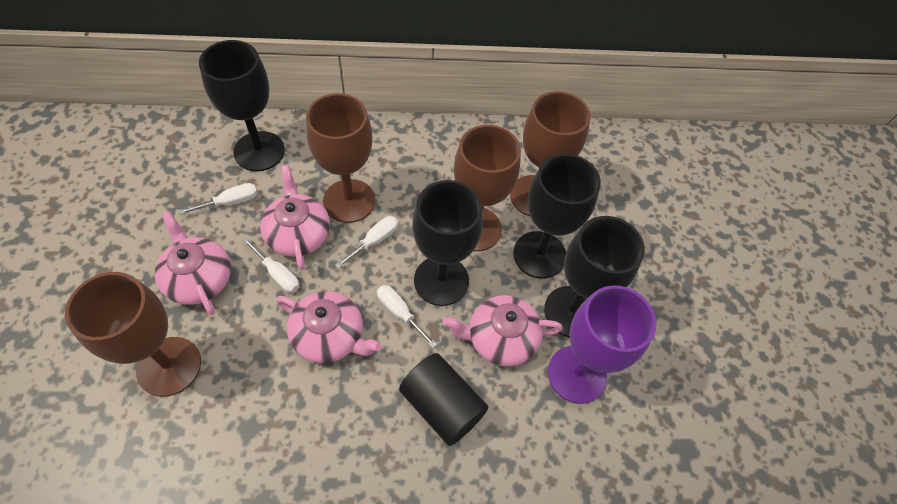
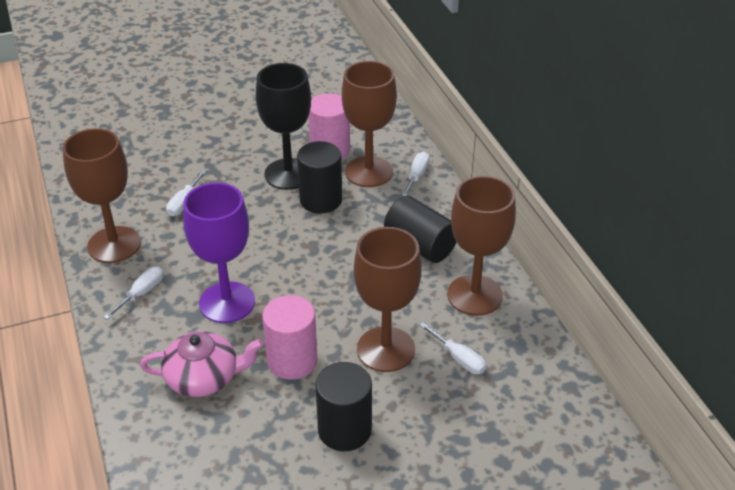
black cylinder: [399,353,489,446] = 1 -> [297,141,342,213] [315,362,372,451] [384,196,456,263] = 3
black goblet: [199,40,285,171] [412,180,483,306] [513,154,601,279] [544,216,645,337] = 4 -> [256,63,311,190] = 1
pink cylinder: none = 0 -> [262,295,318,380] [309,93,350,159] = 2
pink teapot: [155,211,231,315] [260,165,330,270] [276,291,382,363] [443,295,563,366] = 4 -> [140,331,264,397] = 1

